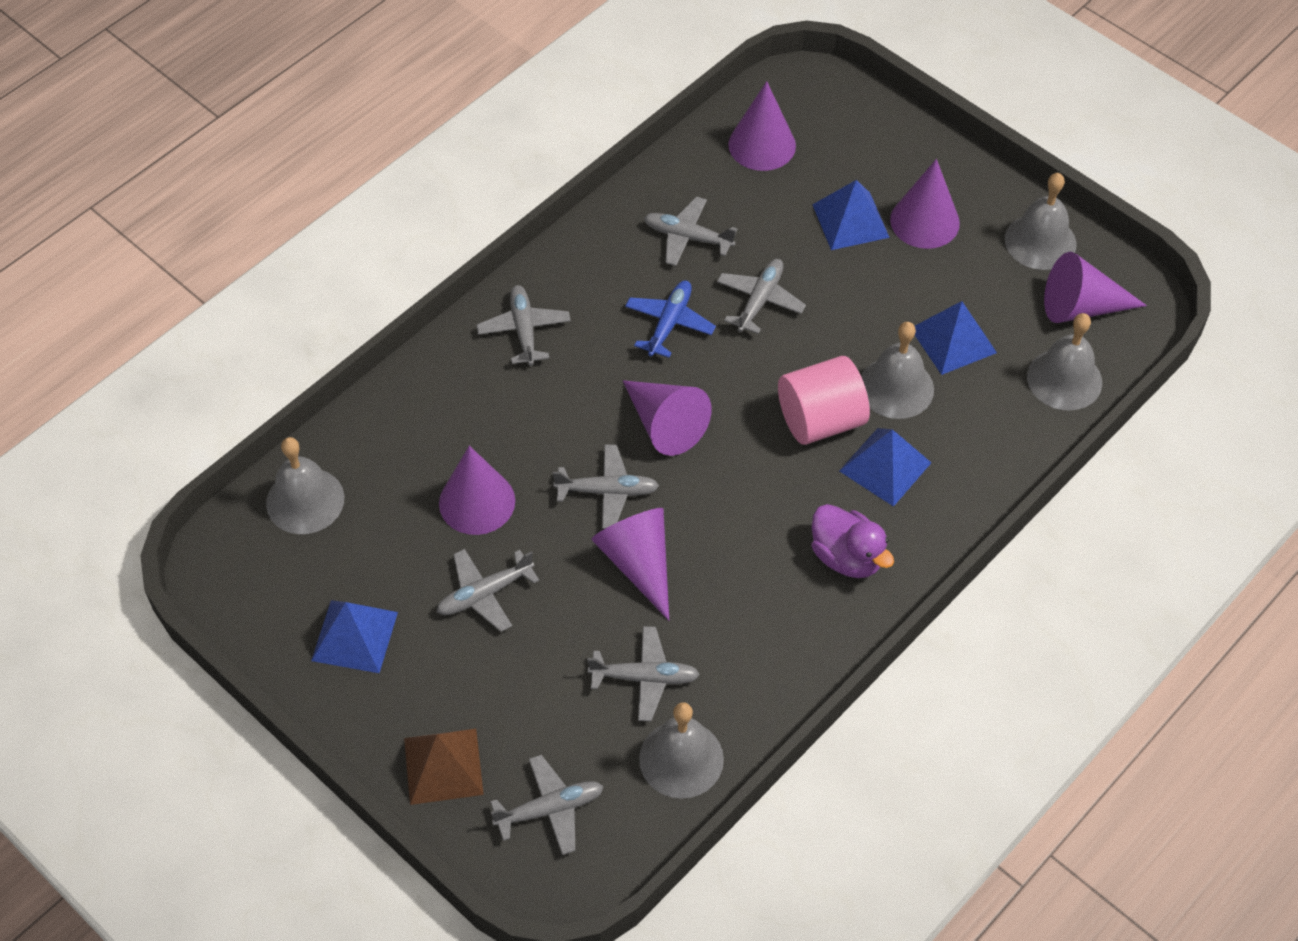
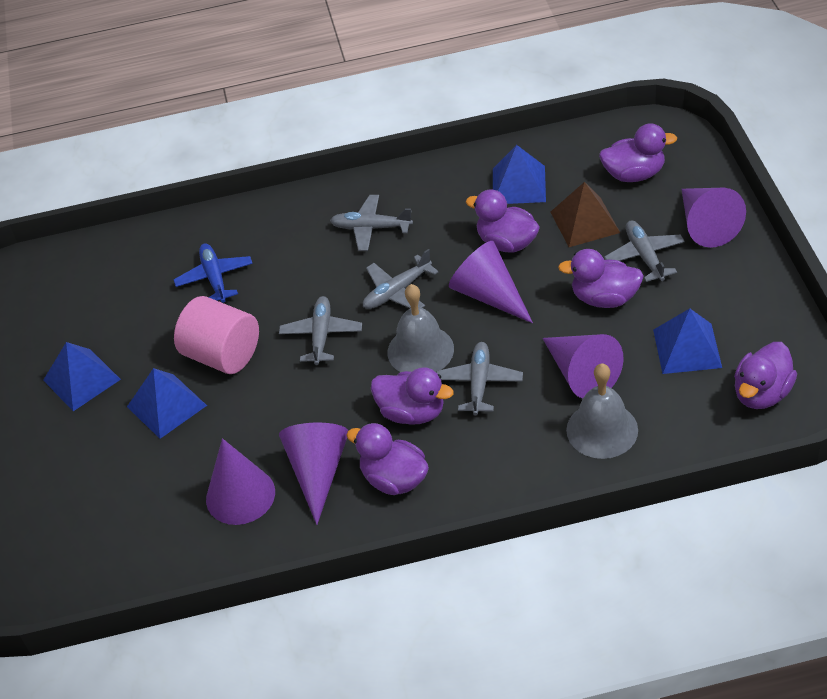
grey bell: [266,437,344,534] [639,702,724,799] [861,322,934,419] [1005,173,1076,270] [1027,313,1102,410] = 5 -> [387,284,454,372] [566,364,638,459] = 2
grey plane: [437,549,539,632] [477,285,571,366] [490,755,604,855] [553,445,659,529] [587,626,700,721] [644,196,737,266] [717,259,806,334] = 7 -> [279,296,362,365] [330,195,413,251] [363,249,439,309] [436,342,523,415] [604,220,685,282] = 5
purple cone: [439,446,515,535] [591,508,669,621] [623,380,712,456] [728,81,796,171] [890,159,960,249] [1044,252,1147,323] = 6 -> [206,438,275,525] [279,423,348,525] [449,241,533,323] [542,334,624,399] [681,188,746,248] = 5
purple duck: [811,504,894,578] = 1 -> [346,423,429,495] [371,367,454,425] [466,189,540,253] [558,249,644,308] [599,123,677,182] [734,342,797,409] = 6

